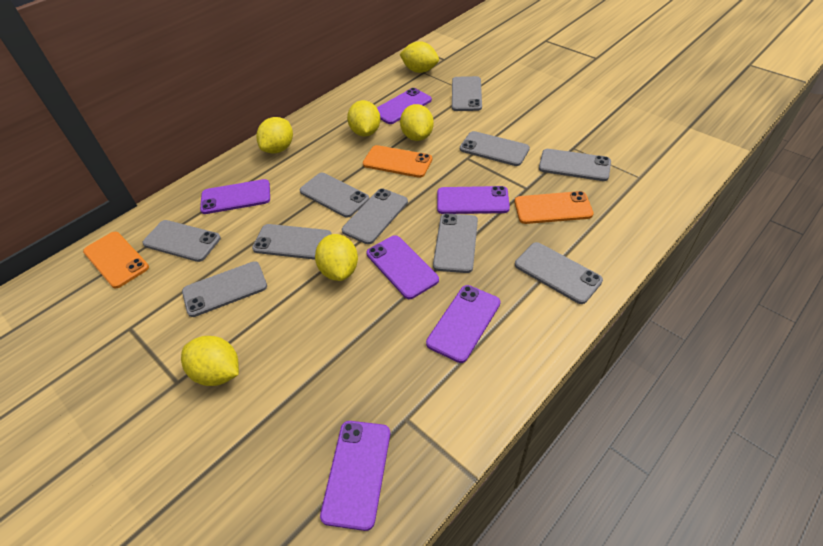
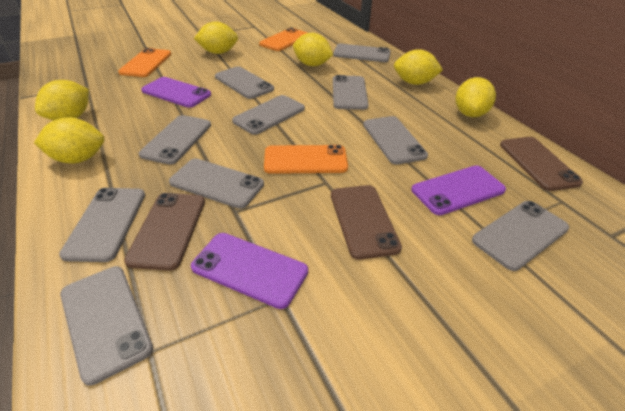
brown phone: none = 0 -> [124,193,205,271] [331,185,402,260] [500,137,583,191] = 3
purple phone: [200,179,270,214] [320,421,390,531] [366,235,439,299] [377,88,432,124] [426,285,500,363] [437,186,510,214] = 6 -> [141,77,211,108] [191,233,308,309] [411,165,506,215] = 3

